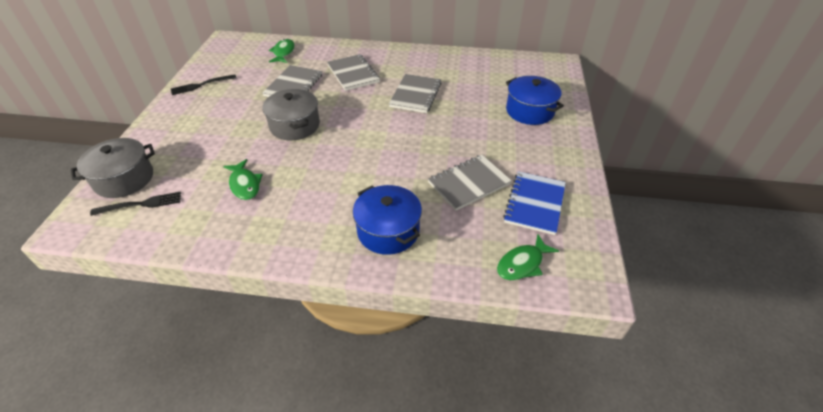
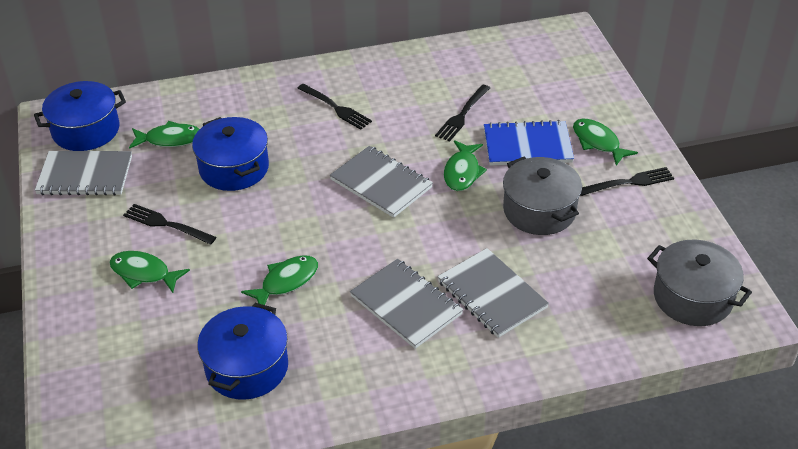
black fork: [90,192,181,216] [171,74,236,95] = 2 -> [123,204,216,245] [297,84,372,130] [435,85,490,142] [581,167,674,196] = 4
blue pot: [353,185,422,255] [506,76,564,125] = 2 -> [34,81,126,151] [192,117,269,191] [197,303,288,400] = 3
green fish: [223,159,263,200] [269,39,295,63] [497,234,559,280] = 3 -> [109,251,190,293] [129,121,200,149] [241,255,318,305] [444,140,487,191] [573,119,638,166] = 5

